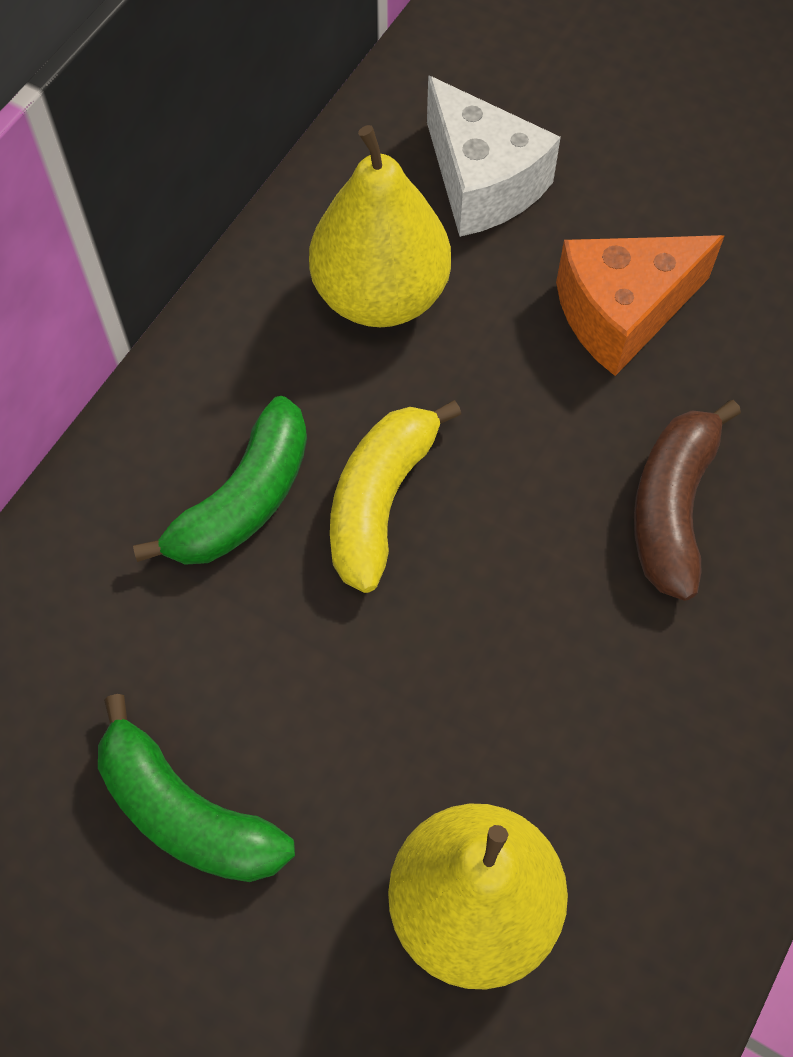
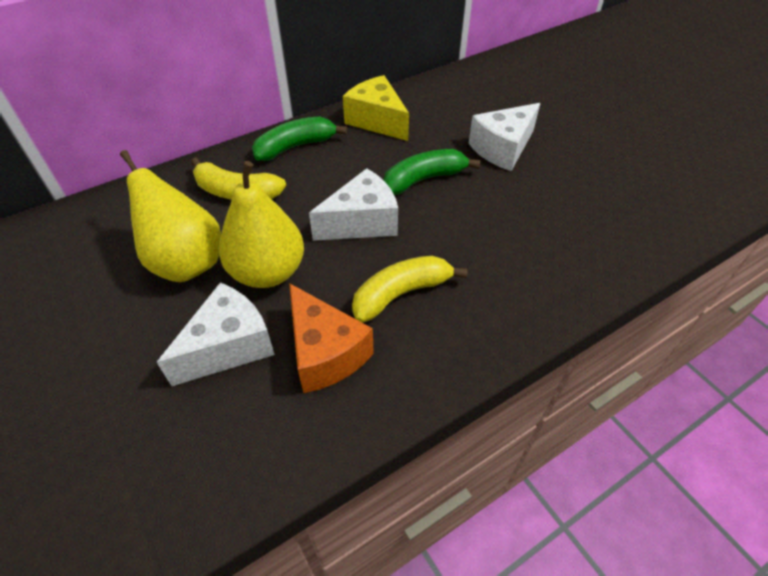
brown banana: [634,400,741,601] = 1 -> none = 0
white cheese: [427,75,561,237] = 1 -> [156,282,275,386] [309,168,398,241] [468,103,540,171] = 3
yellow banana: [330,400,461,593] = 1 -> [191,157,286,200] [352,256,468,323] = 2
yellow cheese: none = 0 -> [343,75,409,141] = 1

